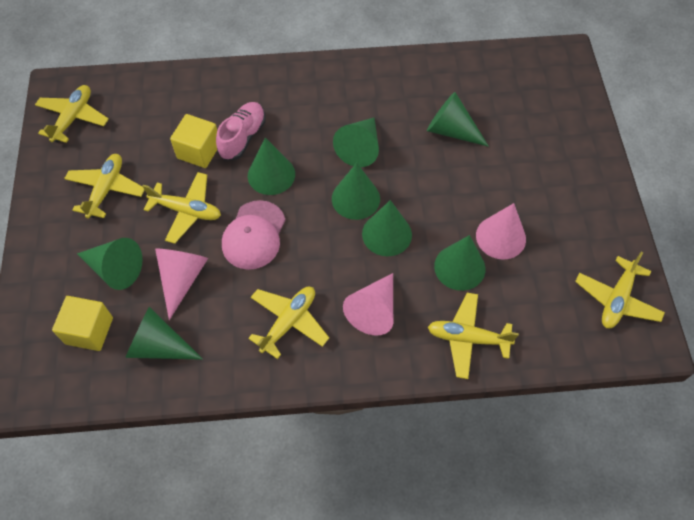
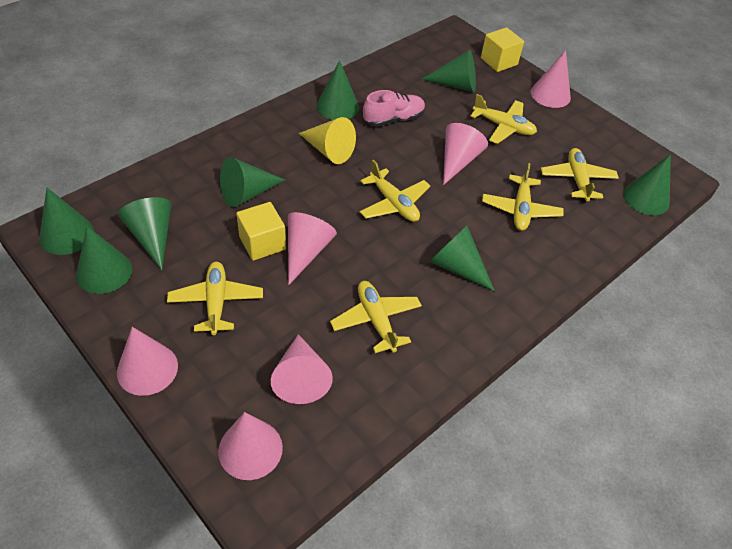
pink cap: [222,200,285,270] = 1 -> none = 0
pink cone: [155,249,208,320] [343,273,393,336] [476,203,526,260] = 3 -> [117,327,178,396] [218,412,283,480] [271,334,333,404] [288,212,337,285] [443,123,488,185] [531,50,571,108] = 6
yellow cone: none = 0 -> [299,117,356,164] = 1

